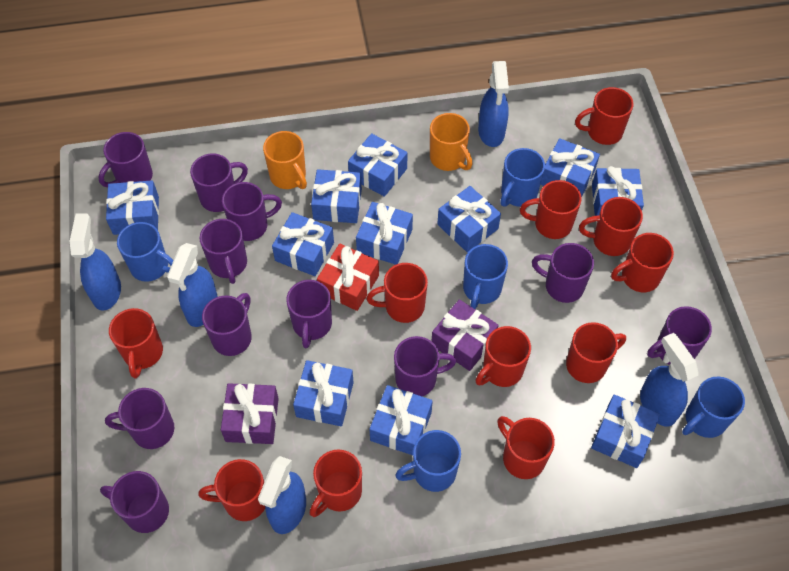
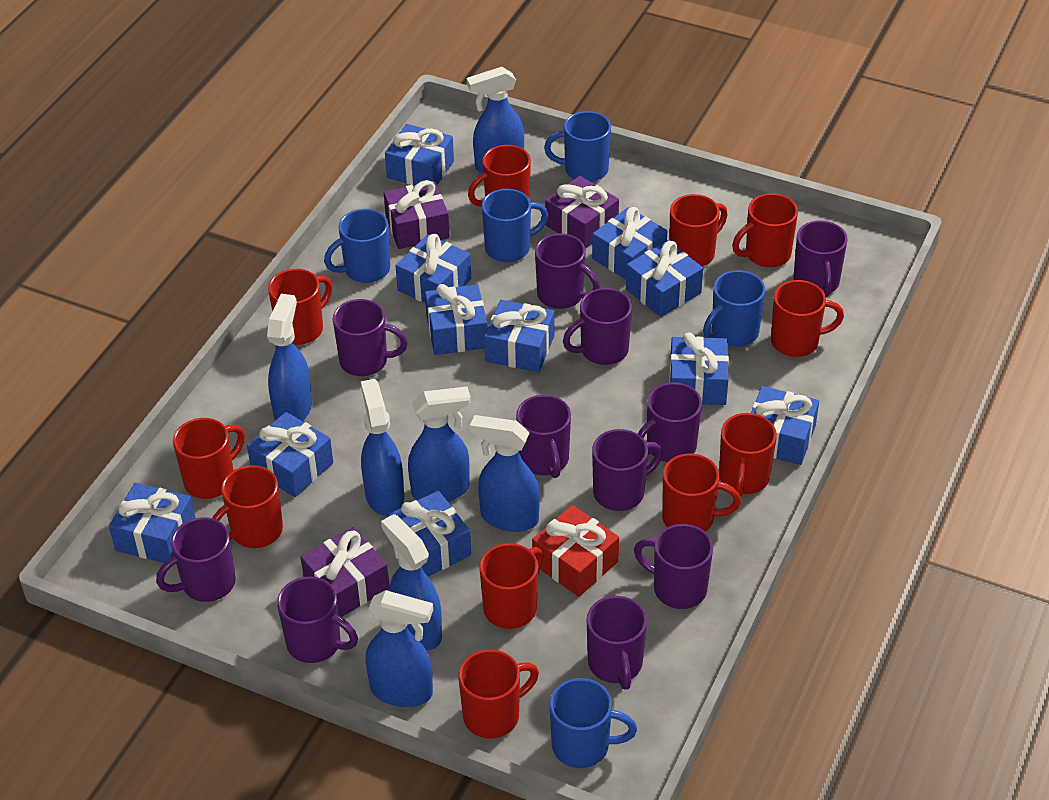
blue spray bottle: [70,213,121,311] [167,243,218,327] [258,456,306,534] [478,61,509,147] [640,333,699,427] = 5 -> [267,294,312,421] [361,379,404,516] [365,590,433,707] [381,514,442,650] [408,387,471,502] [467,67,524,173] [470,415,540,532] = 7
orange mug: [263,131,307,189] [430,113,472,171] = 2 -> none = 0
purple gift: [221,383,279,444] [432,299,499,371] = 2 -> [301,527,390,617] [384,180,450,249] [545,176,619,249] = 3

